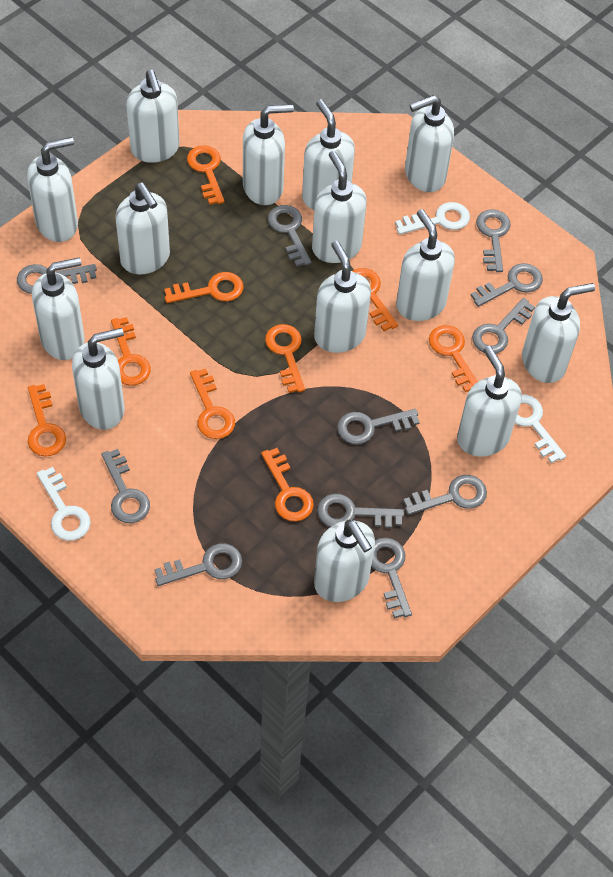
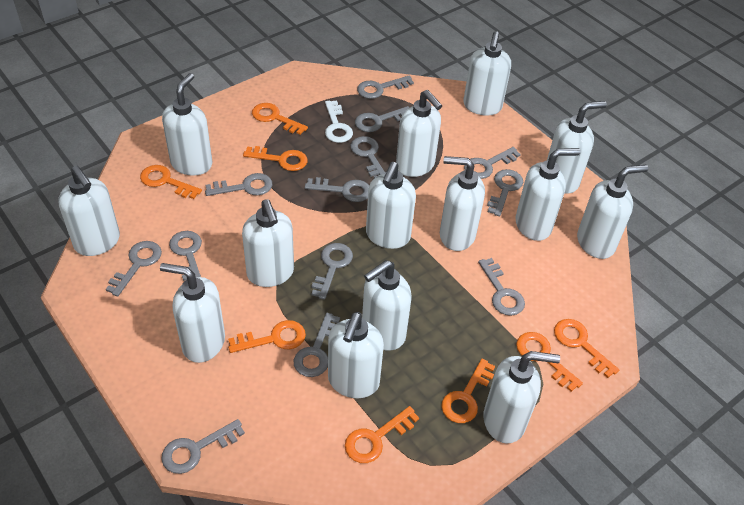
grey key: [17,264,97,294] [101,449,150,523] [154,543,242,586] [268,205,311,267] [317,494,404,528] [337,409,420,444] [371,538,412,618] [403,475,487,515] [470,263,543,307] [472,298,535,354] [476,209,511,272] = 11 -> [106,241,162,297] [161,419,245,474] [169,231,202,281] [205,173,272,196] [294,313,340,377] [305,177,369,202] [311,243,353,300] [350,136,385,178] [355,106,410,132] [357,76,414,99] [464,147,521,179] [478,258,525,316] [487,169,523,216] = 13
orange key: [28,384,66,457] [111,317,151,386] [164,272,244,303] [187,145,225,205] [190,369,235,439] [261,448,314,522] [265,324,305,393] [352,268,398,331] [429,325,478,392] = 9 -> [140,165,202,199] [228,320,306,353] [243,146,308,171] [252,103,308,135] [345,406,419,463] [441,359,495,423] [516,332,583,392] [554,319,619,378] = 8
white key: [37,467,91,541] [395,202,470,235] [515,395,566,463] = 3 -> [325,100,353,143] = 1

